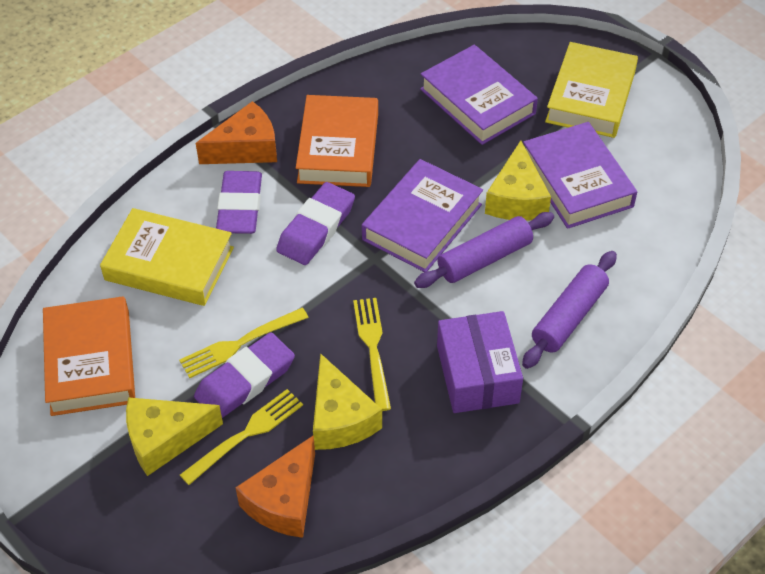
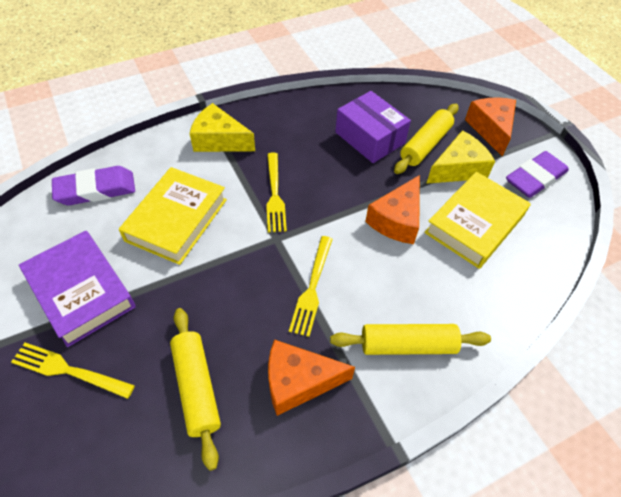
orange book: [43,296,135,416] [296,95,378,187] = 2 -> none = 0
orange cheese: [196,101,277,164] [236,435,315,538] = 2 -> [268,339,355,416] [365,175,420,244] [465,97,516,156] = 3
purple book: [362,159,483,272] [420,45,538,145] [523,122,637,229] = 3 -> [19,231,136,347] = 1
purple eraser: [194,332,295,418] [216,171,262,234] [276,182,355,265] = 3 -> [52,166,135,205] [506,151,569,198] = 2
purple rolling pin: [414,212,554,288] [522,251,617,369] = 2 -> none = 0
yellow cheese: [126,397,223,476] [313,353,382,450] [485,140,551,221] = 3 -> [189,103,255,152] [426,130,495,184] = 2
yellow rolling pin: none = 0 -> [170,308,221,471] [330,324,491,355] [394,104,459,174] = 3

